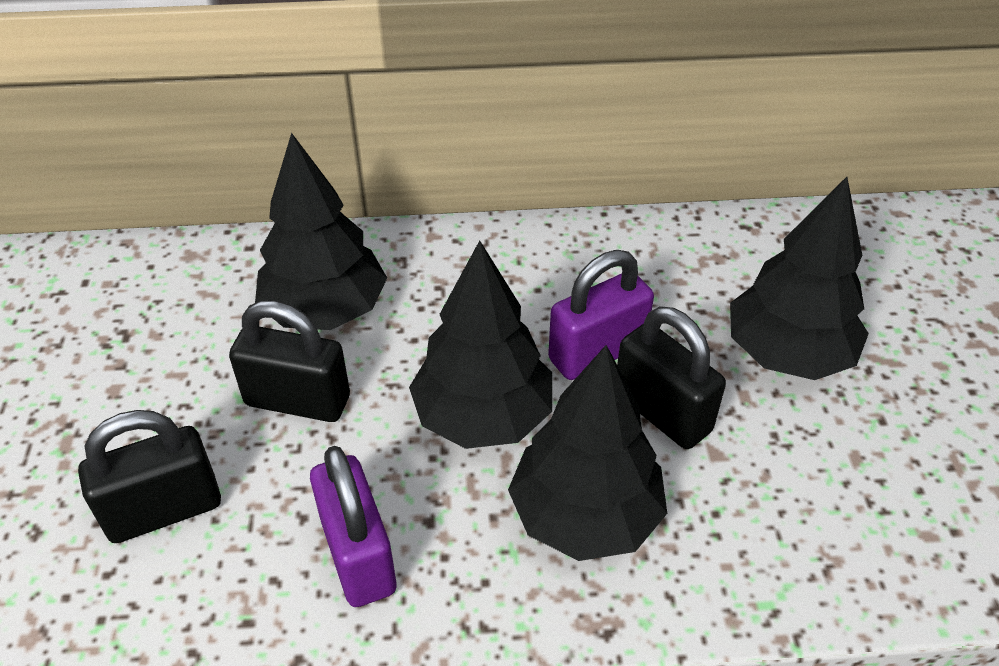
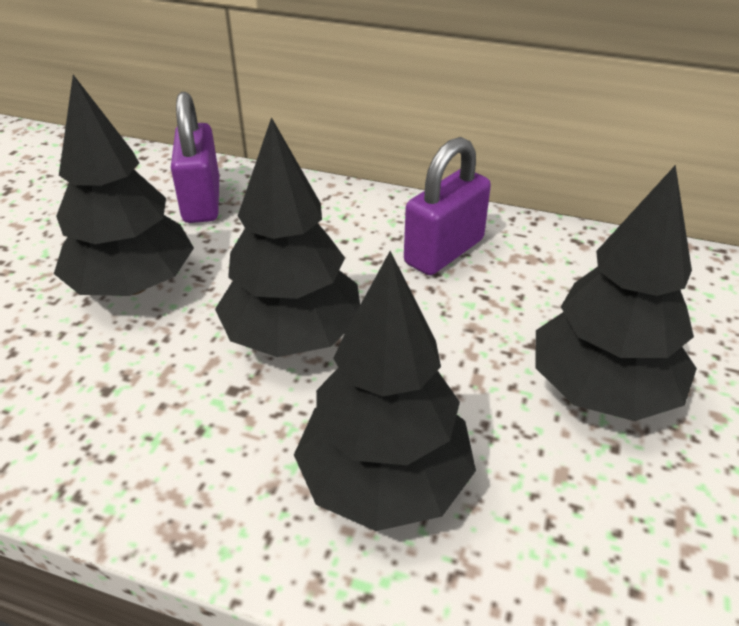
black padlock: [78,410,221,543] [229,300,350,422] [617,306,726,449] = 3 -> none = 0

